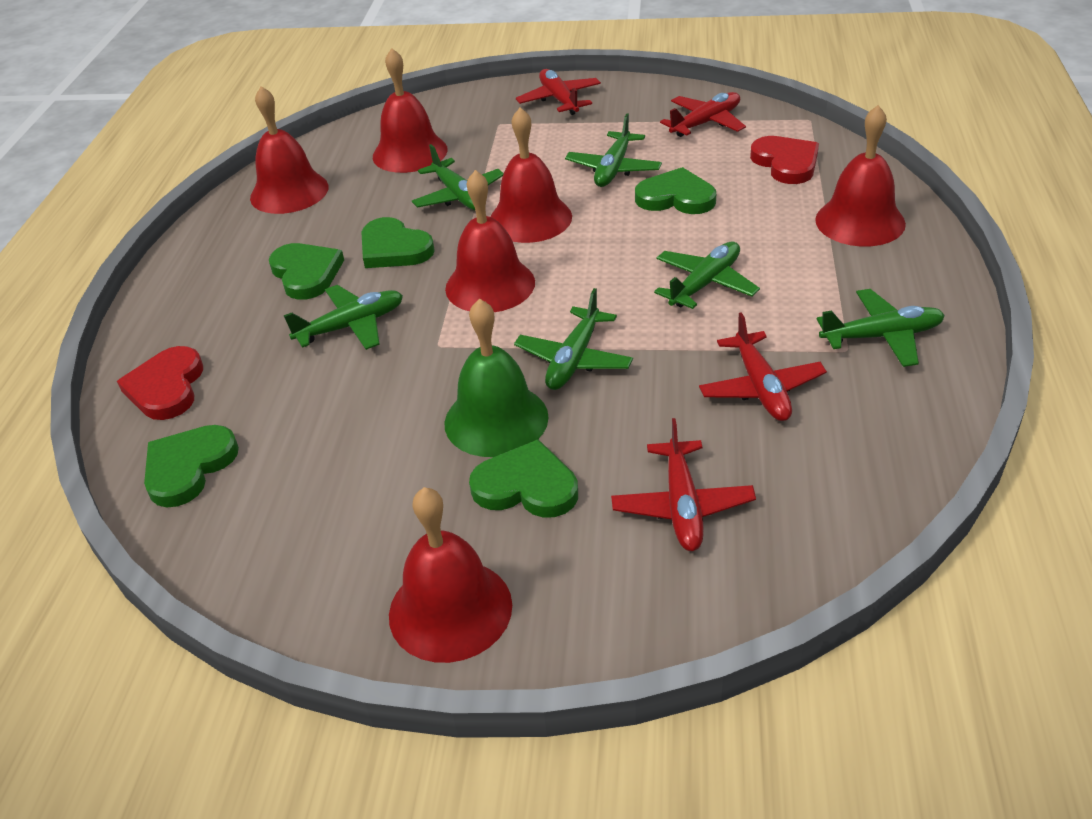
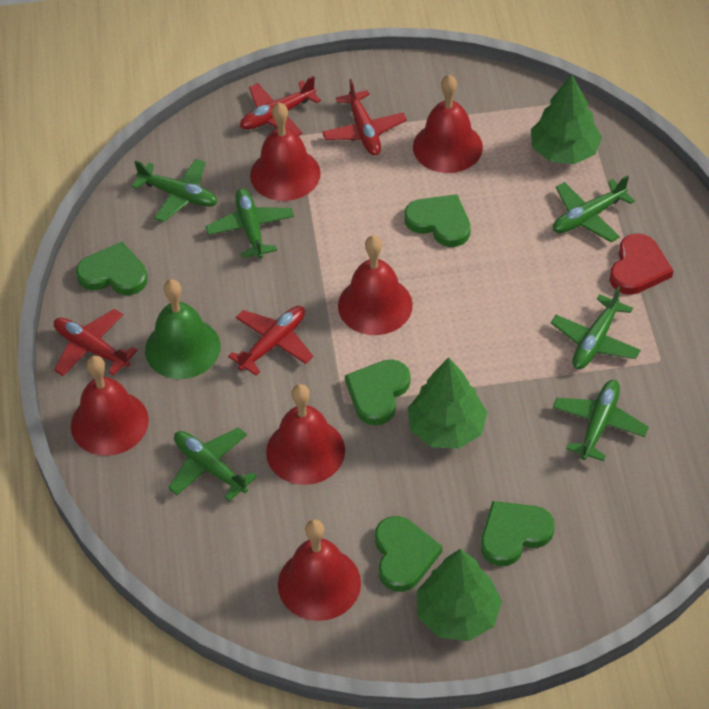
green tree: none = 0 -> [408,357,488,449] [417,549,502,641] [531,74,602,164] = 3
red heart: [117,346,203,420] [750,136,819,184] = 2 -> [610,233,673,295] = 1

